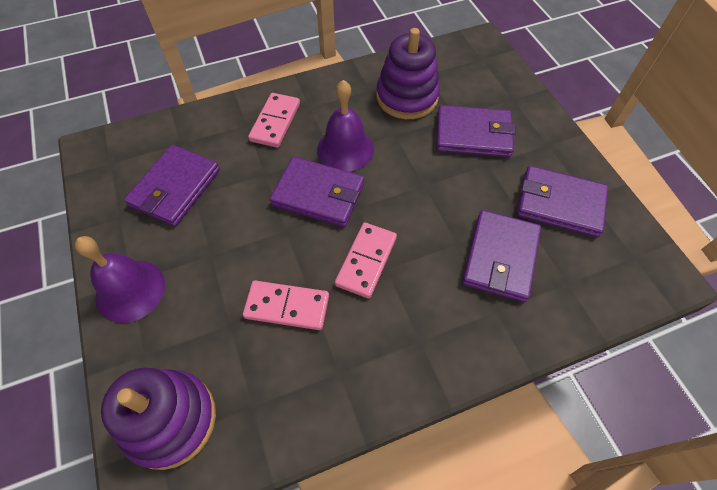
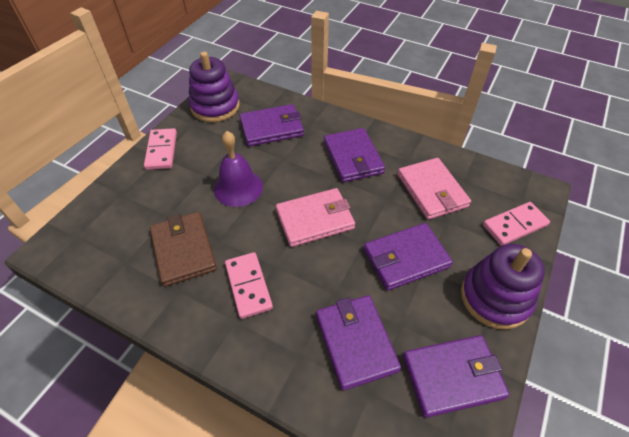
brown wallet: none = 0 -> [150,212,217,287] = 1
pink wallet: none = 0 -> [276,188,355,247] [398,158,471,220] = 2
purple bell: [75,236,165,323] [317,80,374,172] = 2 -> [214,131,263,207] = 1

